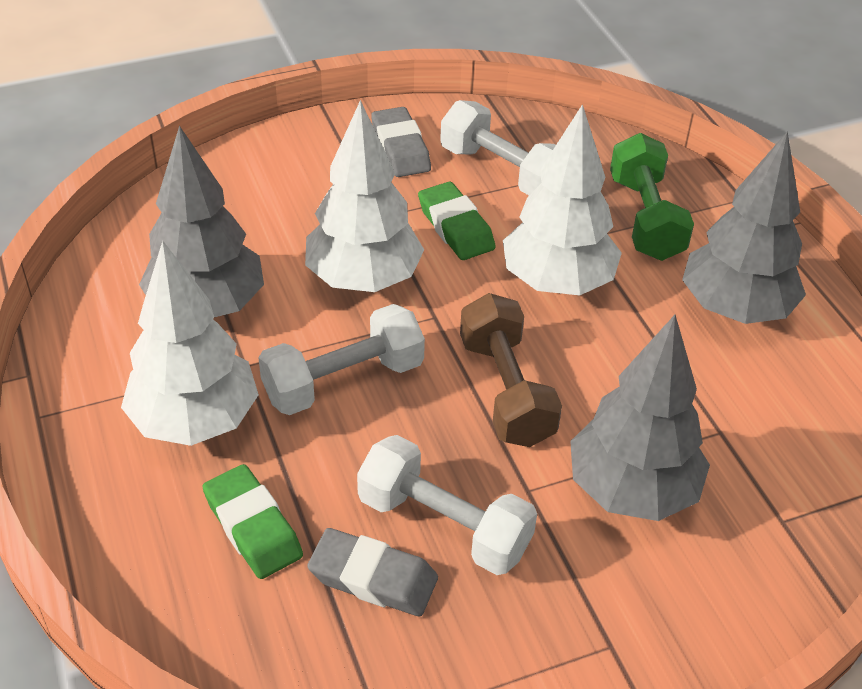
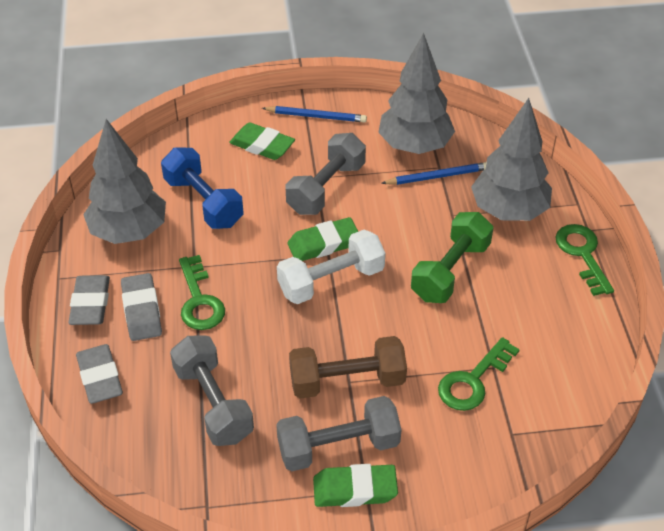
blue dumbbell: none = 0 -> [161,148,243,229] = 1
blue pencil: none = 0 -> [262,106,367,123] [381,162,487,185] = 2
green eraser: [202,464,303,579] [418,182,496,260] = 2 -> [229,123,295,160] [287,217,359,261] [313,464,398,507] = 3
green key: none = 0 -> [179,255,225,330] [438,337,520,411] [555,224,614,296] = 3
grey dumbbell: none = 0 -> [170,336,254,446] [276,396,401,471] [286,133,366,215] = 3
grey eraser: [307,528,438,616] [371,107,431,177] = 2 -> [68,275,110,325] [76,344,123,404] [121,273,162,341] = 3
white dumbbell: [258,304,425,415] [357,435,537,575] [440,100,556,195] = 3 -> [277,230,385,304] = 1
white tree: [121,240,259,446] [305,100,424,292] [503,104,622,295] = 3 -> none = 0

